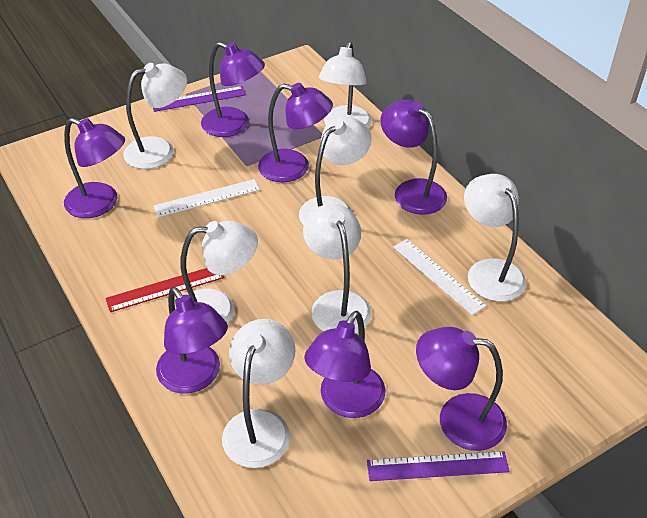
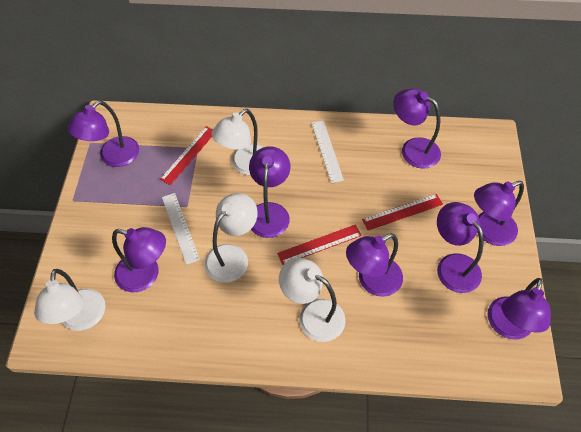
purple lamp: [64,118,125,218] [156,287,228,394] [201,42,265,137] [258,83,333,183] [304,311,386,418] [380,100,447,215] [416,327,507,451] = 7 -> [67,100,139,167] [112,227,166,292] [249,146,290,238] [346,233,403,297] [393,88,441,169] [437,202,484,293] [474,181,524,246] [488,278,551,339] = 8
purple ruler: [153,86,246,112] [367,451,510,481] = 2 -> none = 0
red ruler: [105,268,225,312] = 1 -> [160,126,213,185] [277,224,362,265] [362,194,443,230] = 3
white lamp: [123,63,187,169] [175,221,258,325] [222,319,295,468] [299,116,372,225] [303,204,371,333] [319,41,372,128] [464,174,526,302] = 7 -> [34,269,105,331] [204,193,258,283] [212,109,263,175] [279,258,346,342] = 4

